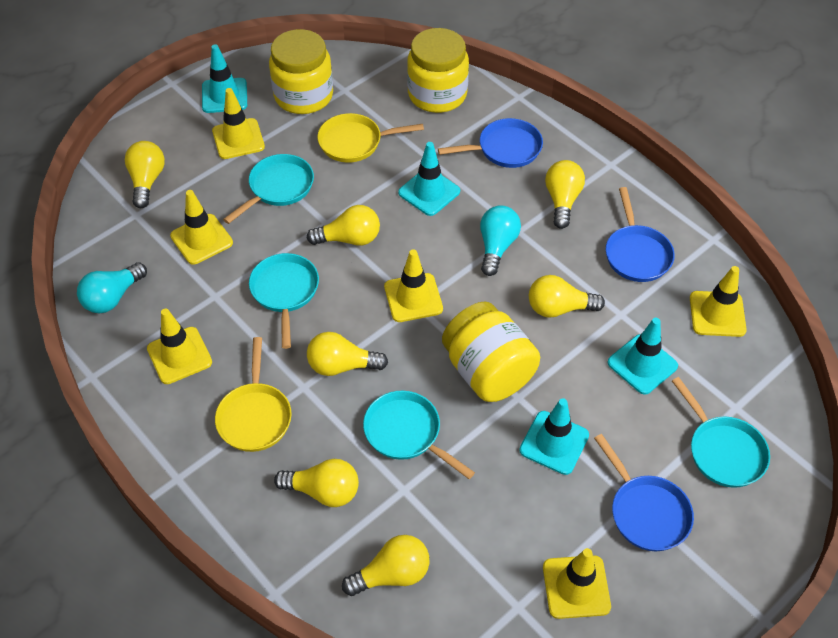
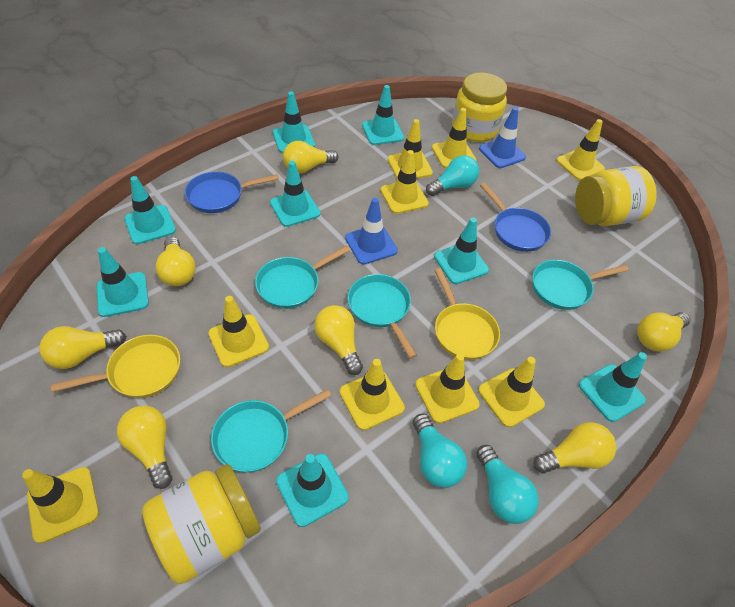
blue pan: [438,118,543,168] [594,434,694,551] [606,187,675,282] = 3 -> [185,171,279,213] [480,183,551,252] = 2
blue traffic cone: none = 0 -> [345,198,398,264] [479,107,526,168] = 2
turquoise light bulb: [77,262,147,313] [480,205,521,276] = 2 -> [413,414,467,488] [426,155,479,196] [476,445,539,524] = 3
turquoise traffic cone: [202,44,247,113] [398,142,460,216] [520,398,589,475] [607,318,678,395] = 4 -> [97,247,149,317] [124,176,176,244] [270,161,320,227] [273,92,315,153] [276,453,349,527] [362,85,404,145] [434,217,489,284] [579,352,647,422] = 8
yellow traffic cone: [147,309,212,384] [170,190,233,265] [212,88,265,159] [384,249,443,322] [543,548,611,619] [690,266,747,337] = 6 -> [22,467,99,543] [208,296,269,367] [340,359,405,430] [380,150,429,214] [388,119,433,179] [415,353,480,424] [432,108,476,168] [478,357,545,427] [556,119,605,180] = 9

